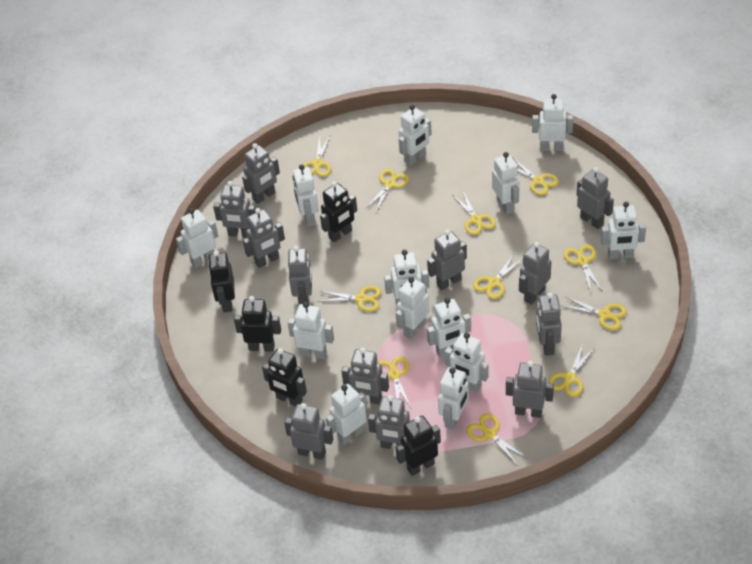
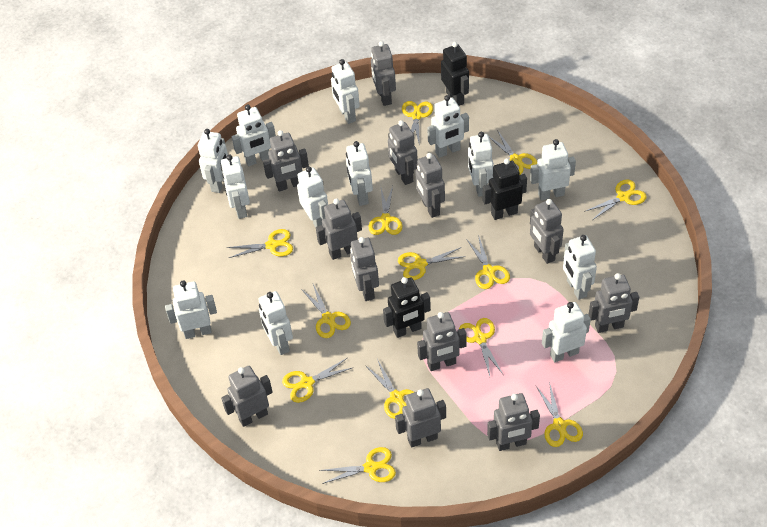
black robot: [208,251,235,312] [234,296,281,352] [262,348,307,406] [320,181,357,243] [395,416,441,476] = 5 -> [383,277,431,338] [441,42,469,106] [482,158,527,220] = 3
yellow scissors: [303,136,331,177] [318,286,381,312] [366,169,409,212] [377,356,412,409] [453,191,496,235] [466,413,528,466] [473,254,523,299] [512,157,559,195] [549,344,595,397] [562,296,627,330] [564,244,603,293] = 11 -> [227,229,293,258] [282,358,354,403] [301,284,351,338] [319,447,396,484] [365,359,414,419] [369,186,402,235] [398,247,466,280] [402,101,433,146] [459,318,503,376] [467,235,510,289] [489,130,537,175] [536,382,583,447] [584,179,647,220] = 13

